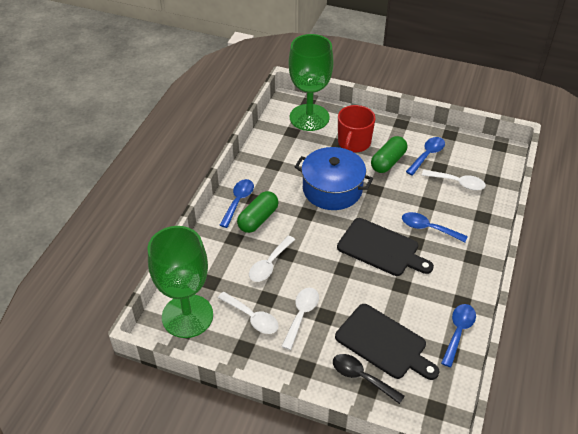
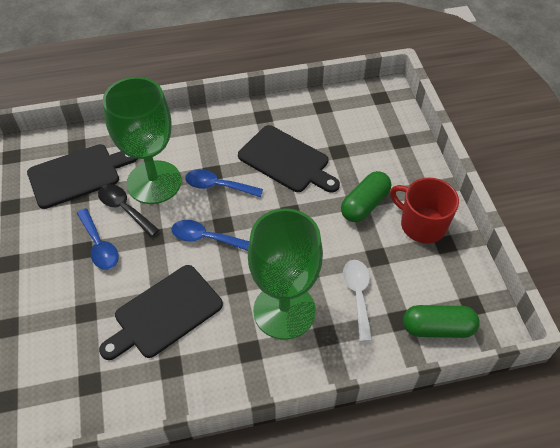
black cutting board: [335,304,439,380] [337,218,434,276] = 2 -> [27,144,138,209] [99,265,223,360] [238,125,340,193] = 3
blue pot: [295,147,373,210] = 1 -> none = 0
blue spoon: [220,179,254,228] [402,212,468,242] [406,137,445,176] [441,304,476,367] = 4 -> [77,208,119,270] [172,220,249,251] [185,169,263,197] = 3
white spoon: [218,292,279,334] [249,236,295,282] [281,288,319,350] [422,170,486,190] = 4 -> [343,260,372,342] = 1

